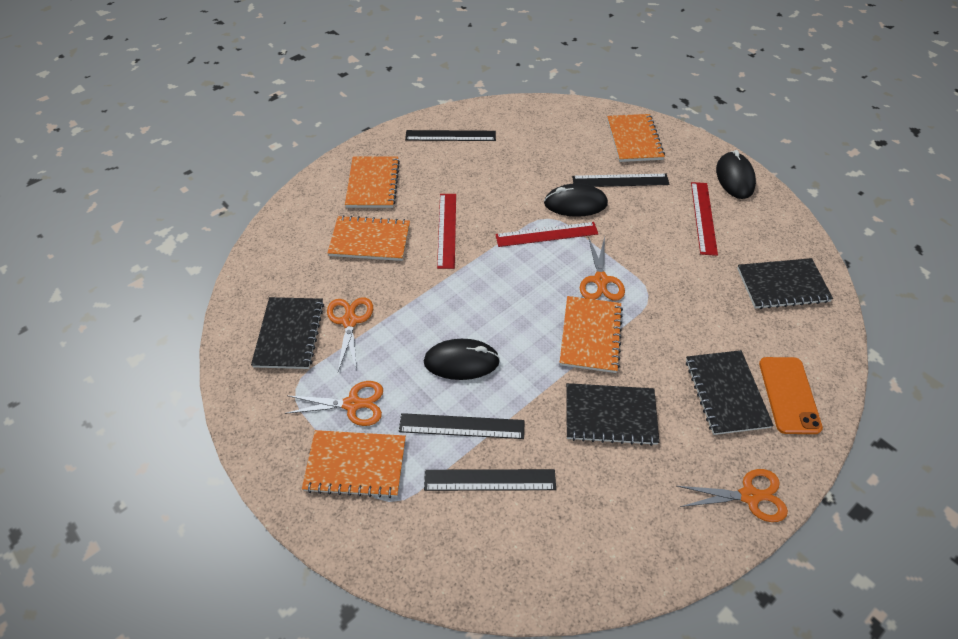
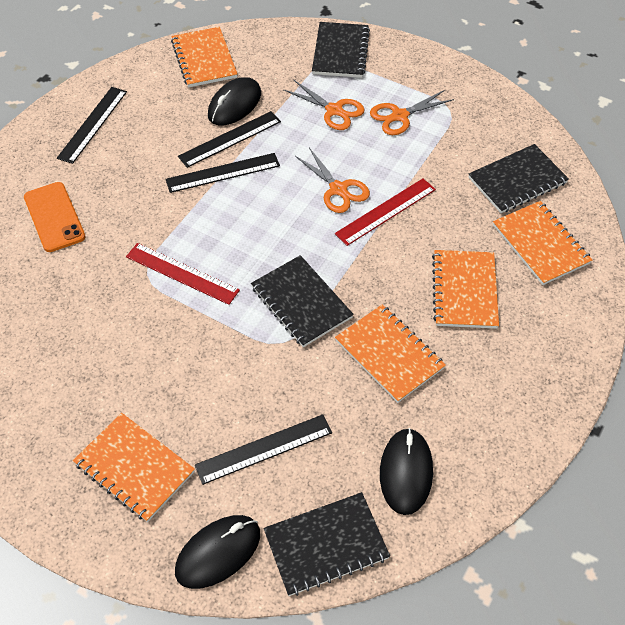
orange scissors: [285,381,383,426] [327,297,373,371] [580,236,625,301] [677,469,788,522] = 4 -> [283,79,365,130] [295,148,370,213] [370,90,454,135] = 3
red ruler: [437,194,456,269] [495,222,598,247] [691,182,718,256] = 3 -> [126,243,240,305] [335,179,436,246] = 2

